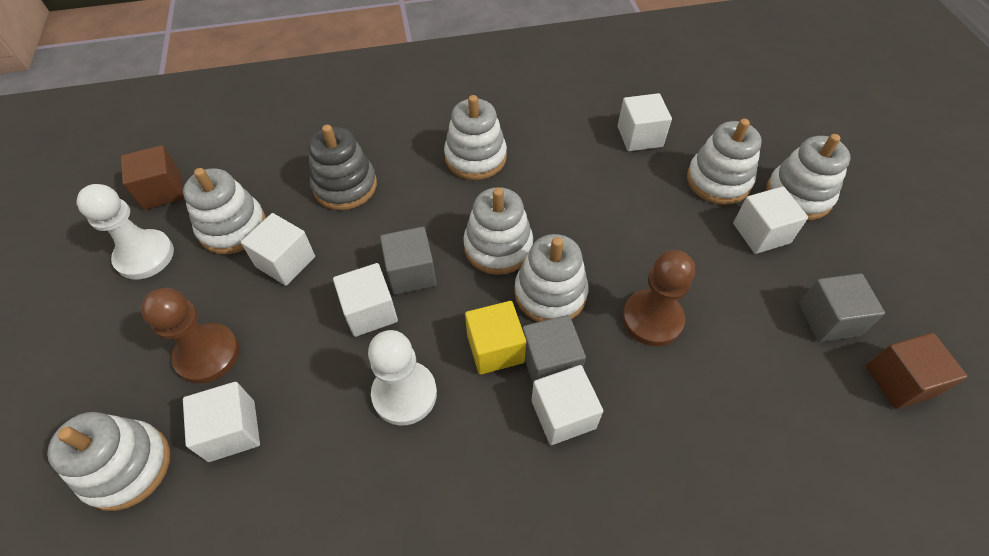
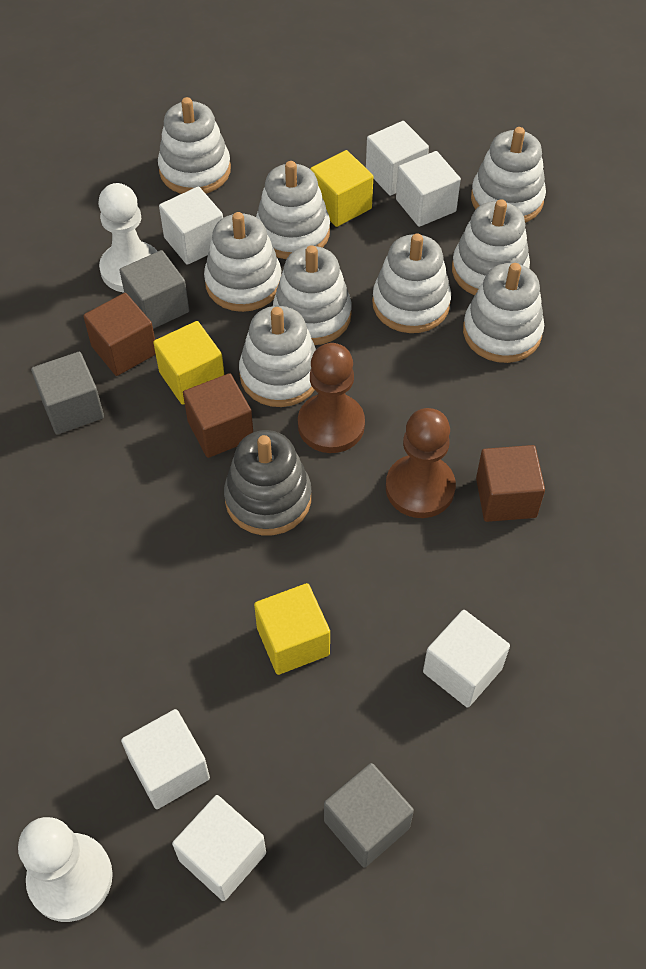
brown cube: [121,145,184,210] [866,333,968,409] = 2 -> [83,293,156,376] [183,373,253,458] [476,445,545,522] = 3
white stacking toy: [47,412,170,511] [183,168,266,254] [444,95,507,180] [463,187,533,275] [514,234,588,322] [687,119,762,205] [766,134,851,220] = 7 -> [158,97,231,194] [204,212,281,312] [239,306,316,407] [256,161,330,259] [273,245,352,345] [372,233,451,333] [452,199,530,296] [463,263,544,363] [471,127,546,223] = 9
yellow cube: [465,301,526,375] = 1 -> [153,321,224,405] [254,583,330,675] [310,150,373,227] = 3

